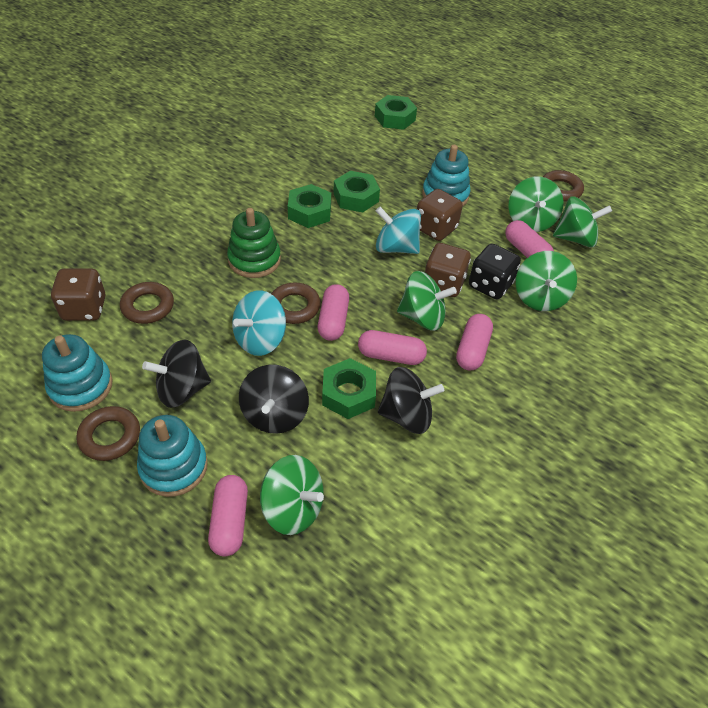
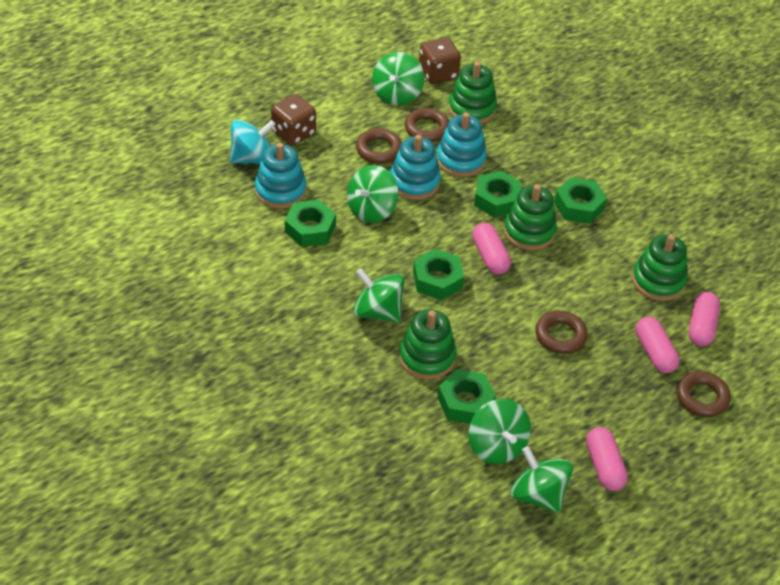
black dice: [469,243,521,299] = 1 -> none = 0
black spinning top: [142,339,211,408] [239,365,309,434] [378,367,444,434] = 3 -> none = 0
brown dice: [51,268,106,321] [417,189,463,241] [425,243,471,297] = 3 -> [271,94,316,146] [419,37,461,84] = 2
green nut: [288,184,331,228] [322,358,376,419] [334,171,380,212] [375,95,417,130] = 4 -> [285,199,336,247] [413,249,464,300] [437,369,496,424] [474,171,522,218] [554,177,607,224] = 5
green stacking toy: [227,208,281,278] = 1 -> [399,309,457,380] [448,61,497,124] [504,184,557,250] [632,234,688,301] = 4
pink capsule: [208,475,248,556] [318,284,349,341] [358,330,427,365] [456,314,493,370] [505,220,554,258] = 5 -> [472,223,511,274] [586,427,628,491] [636,317,680,373] [689,292,720,346] = 4
turquoise spinning top: [232,290,286,356] [376,207,421,254] = 2 -> [230,120,276,164] = 1

